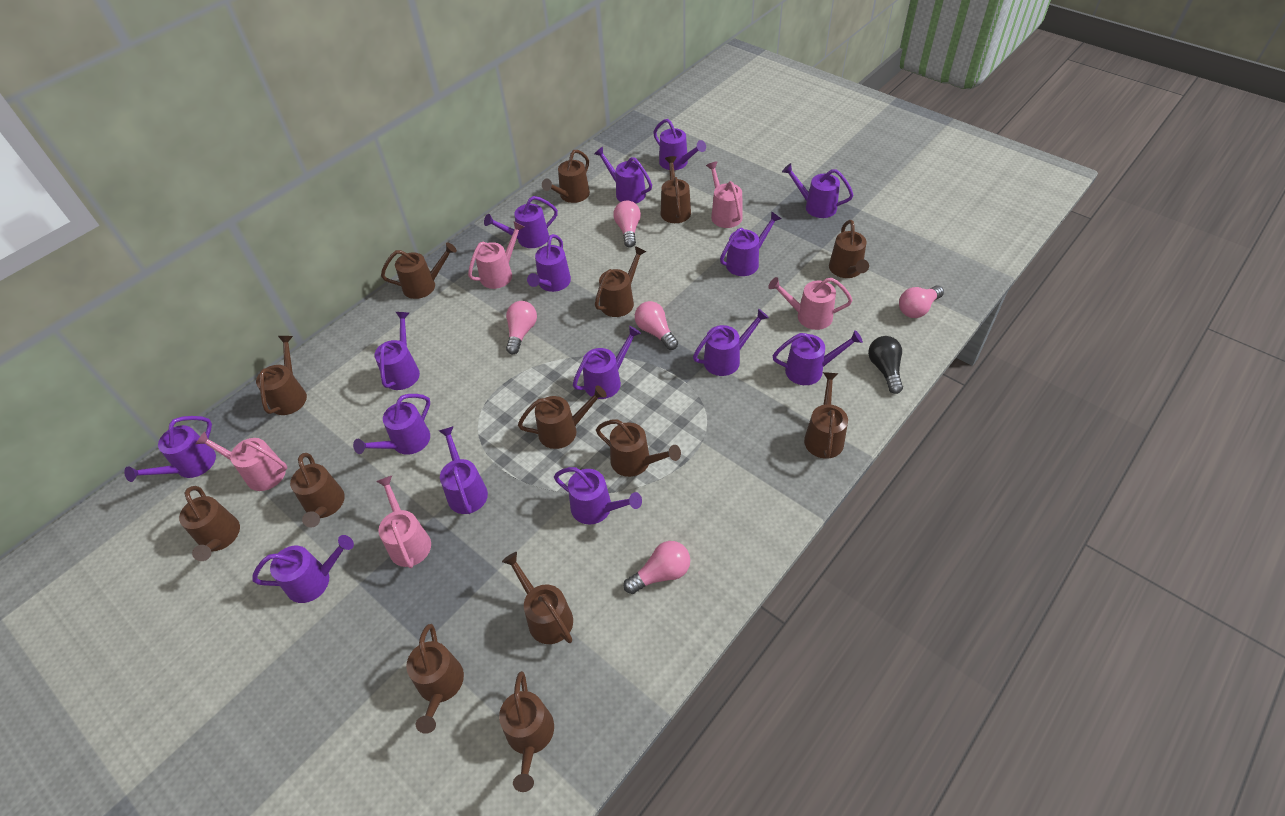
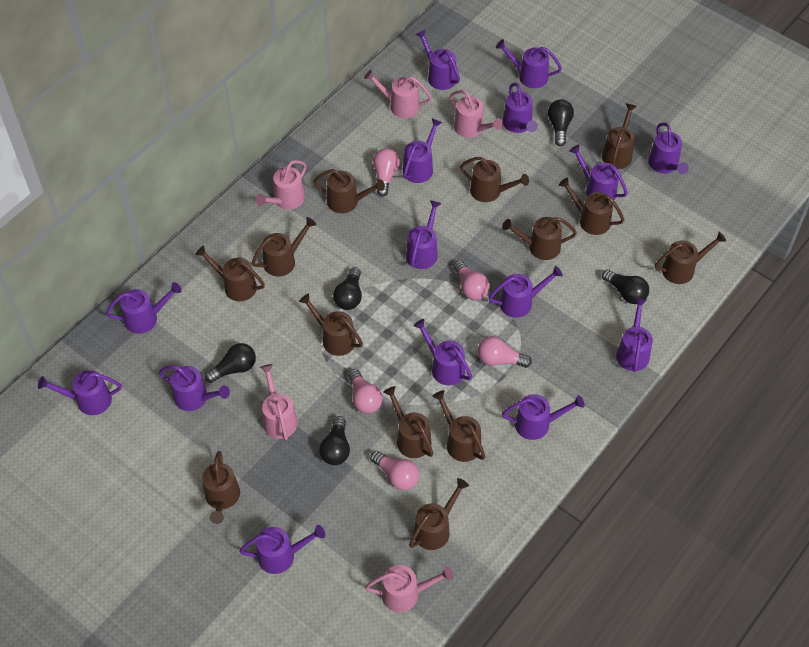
black light bulb: [868,336,903,394] = 1 -> [205,343,256,383] [319,416,350,465] [333,267,362,310] [548,99,574,146] [602,269,649,304] = 5
brown watering can: [179,486,240,561] [256,336,307,415] [290,453,345,528] [381,242,457,299] [406,624,464,734] [499,671,554,792] [502,552,573,644] [518,385,607,449] [542,150,590,203] [595,246,646,317] [596,420,681,477] [661,156,691,223] [804,372,848,459] [829,220,869,278] = 14 -> [195,246,265,301] [202,451,240,524] [252,217,316,277] [299,293,363,356] [313,169,385,213] [383,386,433,458] [409,478,469,550] [432,390,486,462] [460,157,529,202] [502,217,577,260] [559,177,624,235] [602,103,637,169] [655,232,726,284] = 13

